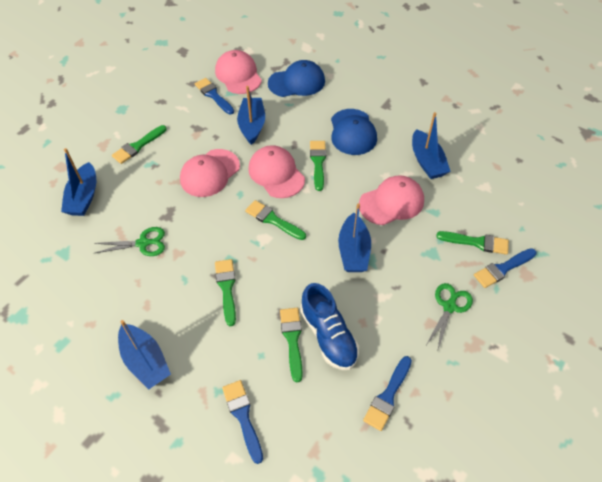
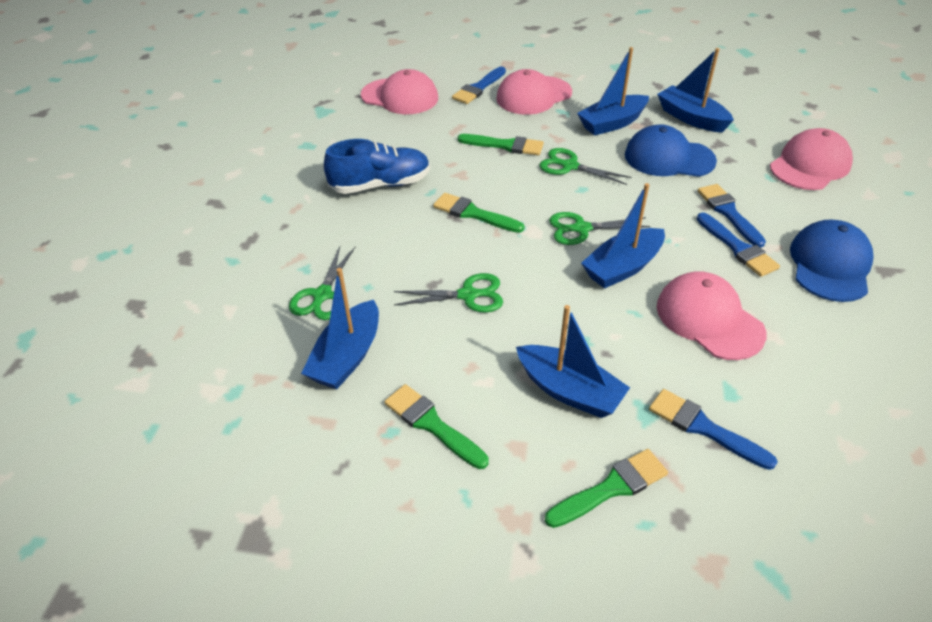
green brush: [112,125,167,164] [215,259,236,326] [245,200,306,240] [280,308,303,382] [310,141,326,191] [436,231,509,255] = 6 -> [384,384,489,469] [433,193,524,233] [458,134,544,155] [545,449,668,528] = 4
green scissors: [94,227,165,256] [426,283,473,349] = 2 -> [289,246,355,320] [394,273,503,312] [540,148,632,185] [549,212,651,245] = 4

